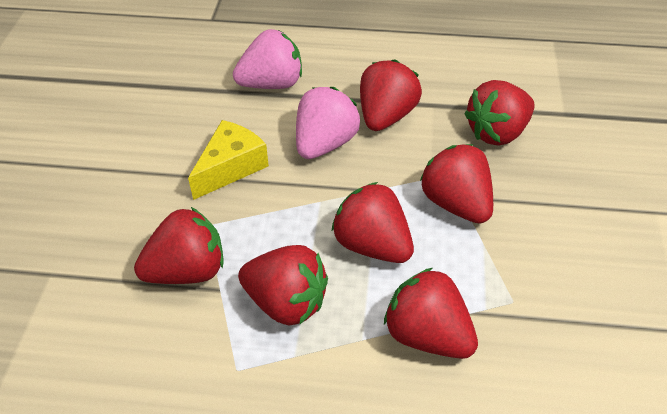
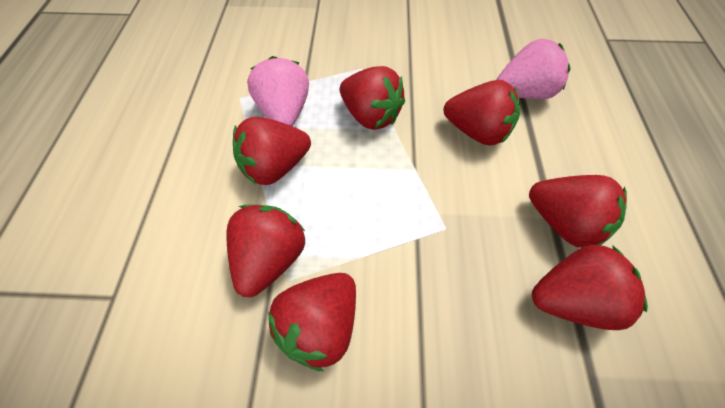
yellow cheese: [188,120,269,200] = 1 -> none = 0

